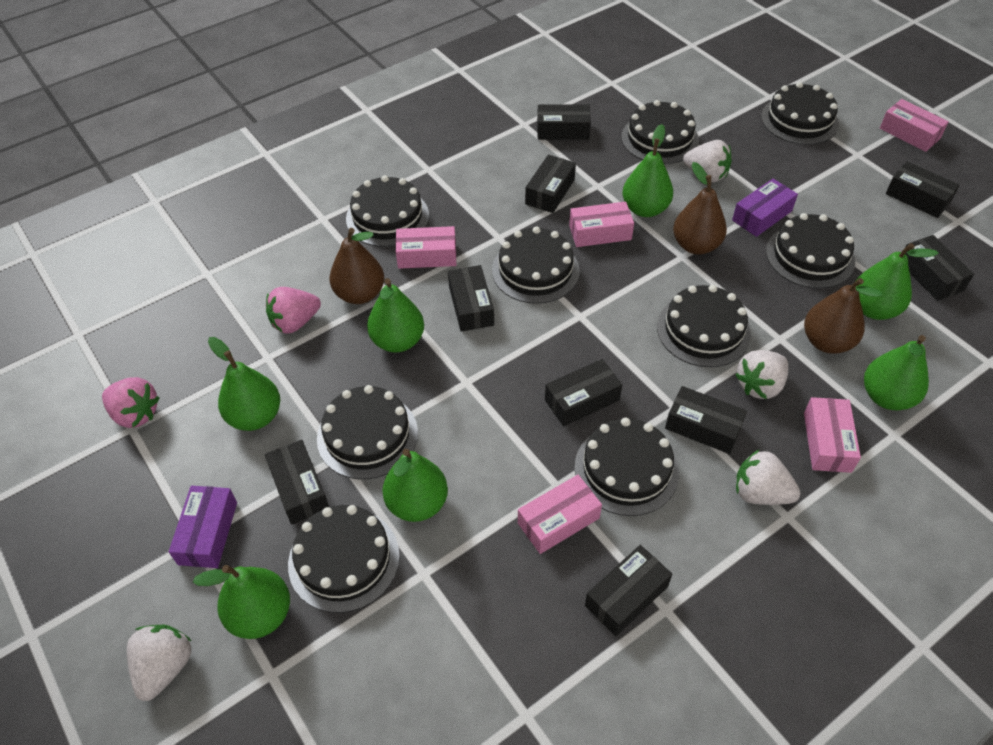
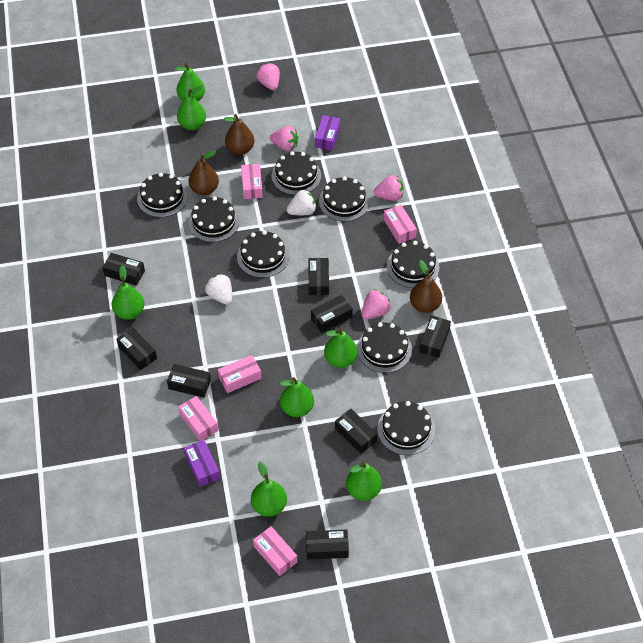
black box: [264,440,329,524] [448,265,494,332] [525,155,576,213] [537,104,591,140] [545,359,622,426] [585,545,672,636] [665,386,747,454] [886,161,960,218] [905,235,974,301] = 9 -> [103,253,145,286] [117,328,157,370] [167,364,211,398] [306,530,349,560] [309,258,329,295] [311,295,353,333] [335,409,377,454] [419,315,451,358] = 8
black cake: [288,505,400,613] [317,385,418,479] [346,175,429,247] [492,227,580,304] [575,417,679,516] [621,100,699,164] [657,285,751,367] [761,82,839,145] [766,213,855,288] = 9 -> [137,173,188,217] [188,196,240,242] [237,231,289,278] [272,151,321,195] [319,176,370,222] [357,322,412,373] [377,401,435,455] [387,241,439,288] = 8
pink strawberry: [102,377,160,428] [266,287,321,334] = 2 -> [256,63,280,90] [270,126,298,151] [362,289,391,320] [374,175,404,201] = 4
white strawberry: [127,625,191,701] [683,140,732,182] [735,350,788,399] [736,450,800,505] = 4 -> [205,274,232,305] [286,189,316,215] = 2

